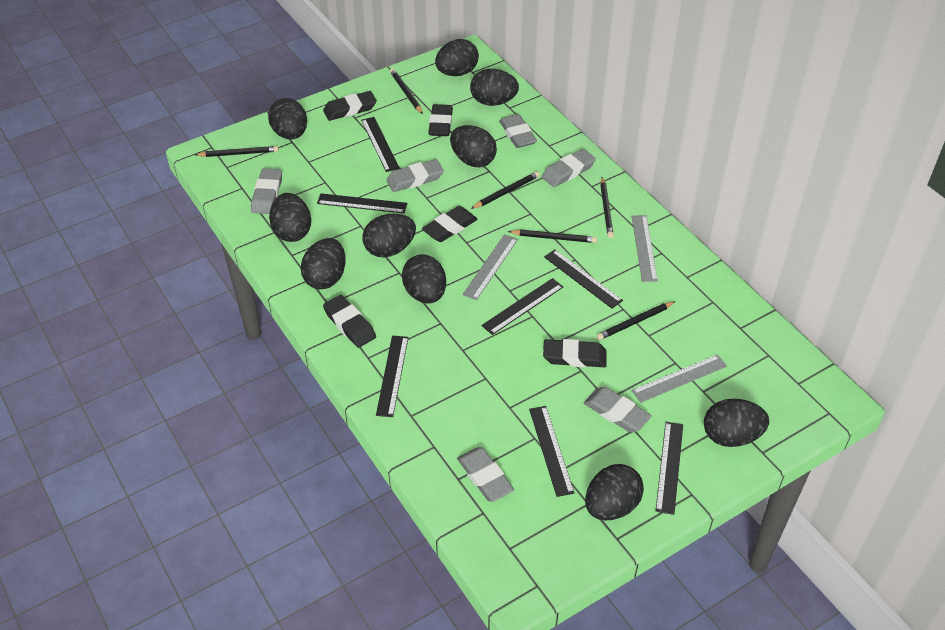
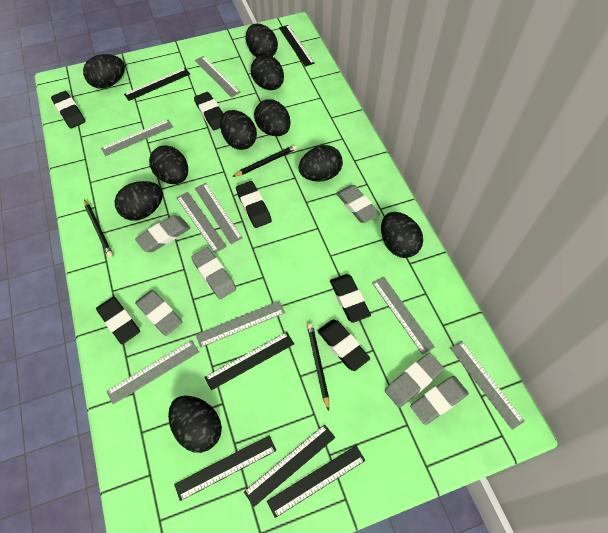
black eraser: [323,91,377,121] [323,295,376,348] [422,206,478,242] [428,104,453,136] [543,339,607,367] = 5 -> [51,91,85,129] [96,297,140,344] [194,92,224,130] [236,181,272,228] [317,319,370,371] [330,274,371,323] = 6
black pencil: [195,146,279,157] [390,68,423,114] [471,171,540,209] [508,229,597,243] [596,301,676,340] [600,177,614,238] = 6 -> [84,199,113,257] [232,145,297,177] [307,323,329,411] = 3
black ruler: [317,193,407,213] [361,117,400,172] [376,336,409,417] [481,278,563,335] [529,406,574,497] [544,250,623,309] [656,422,683,515] = 7 -> [124,68,190,101] [174,435,276,501] [204,332,294,390] [244,424,335,507] [267,446,365,518] [279,25,315,67] = 6
grey ruler: [462,234,518,300] [631,355,727,403] [632,215,658,282] = 3 -> [101,119,173,156] [106,340,199,404] [176,192,227,253] [195,56,241,97] [195,183,243,244] [196,301,285,348] [372,277,435,355] [450,341,525,430] = 8

